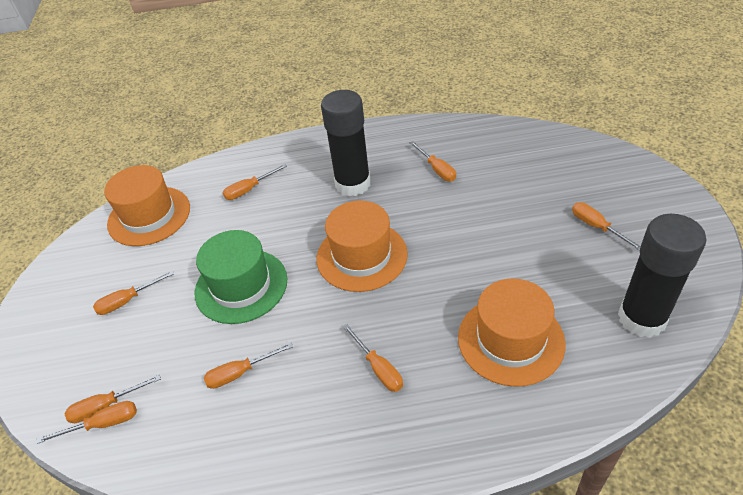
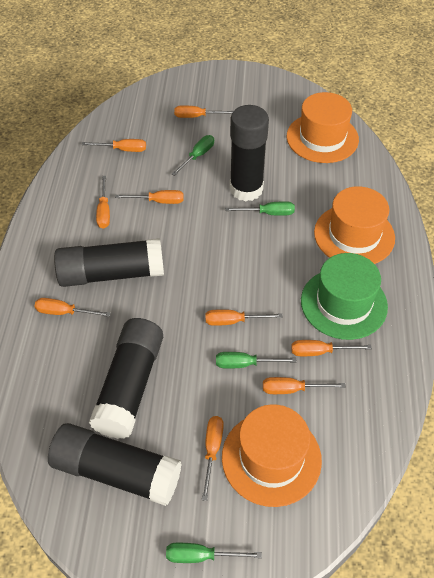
black glue stick: [321,90,371,196] [618,214,706,338] = 2 -> [48,423,182,506] [54,238,164,287] [89,318,163,439] [230,105,269,201] = 4
green screwdriver: none = 0 -> [166,543,262,563] [172,135,214,176] [216,352,297,369] [225,201,295,216] = 4
orange screwdriver: [36,401,137,444] [65,375,161,423] [93,271,174,315] [204,343,293,389] [223,164,287,200] [343,324,403,392] [410,141,456,181] [572,202,641,251] = 8 -> [35,298,111,317] [82,139,146,152] [96,176,110,229] [115,190,183,204] [174,105,233,118] [202,416,224,501] [205,309,283,326] [263,377,346,394] [291,340,372,356] = 9

